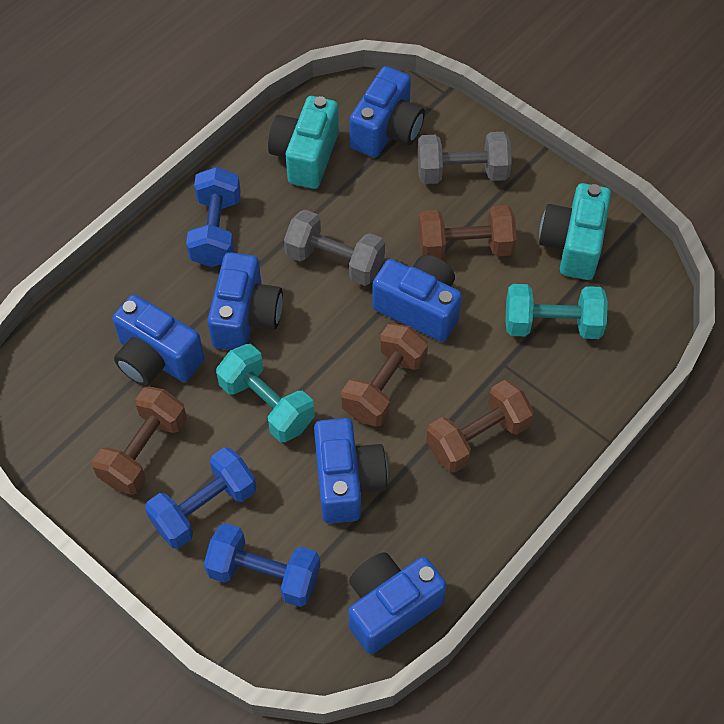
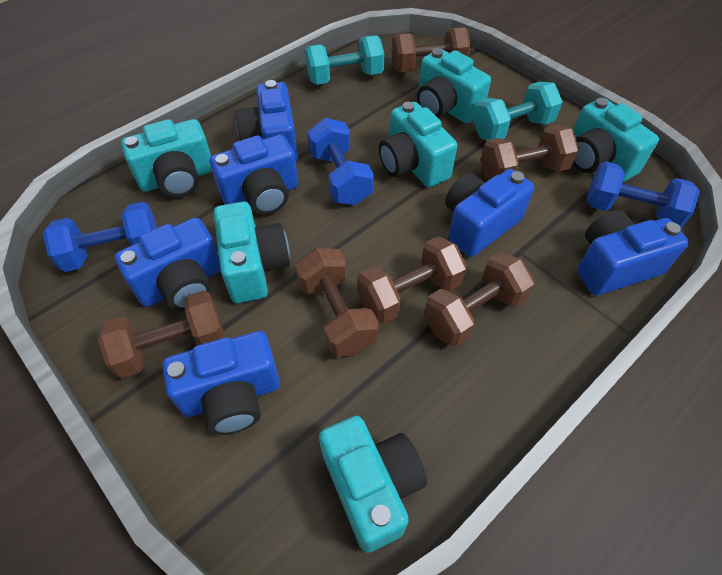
brown dumbbell: [92,386,187,495] [341,323,428,427] [418,205,517,259] [426,380,534,473] = 4 -> [98,291,225,379] [295,248,379,357] [357,236,467,324] [391,28,471,72] [424,252,534,347] [481,125,579,180] = 6
grey dumbbell: [284,210,385,286] [417,132,512,184] = 2 -> none = 0
turquoise camera: [268,96,339,189] [539,183,611,280] = 2 -> [121,119,212,197] [213,201,290,303] [319,416,427,553] [379,102,457,187] [417,48,491,123] [573,98,659,182] = 6

